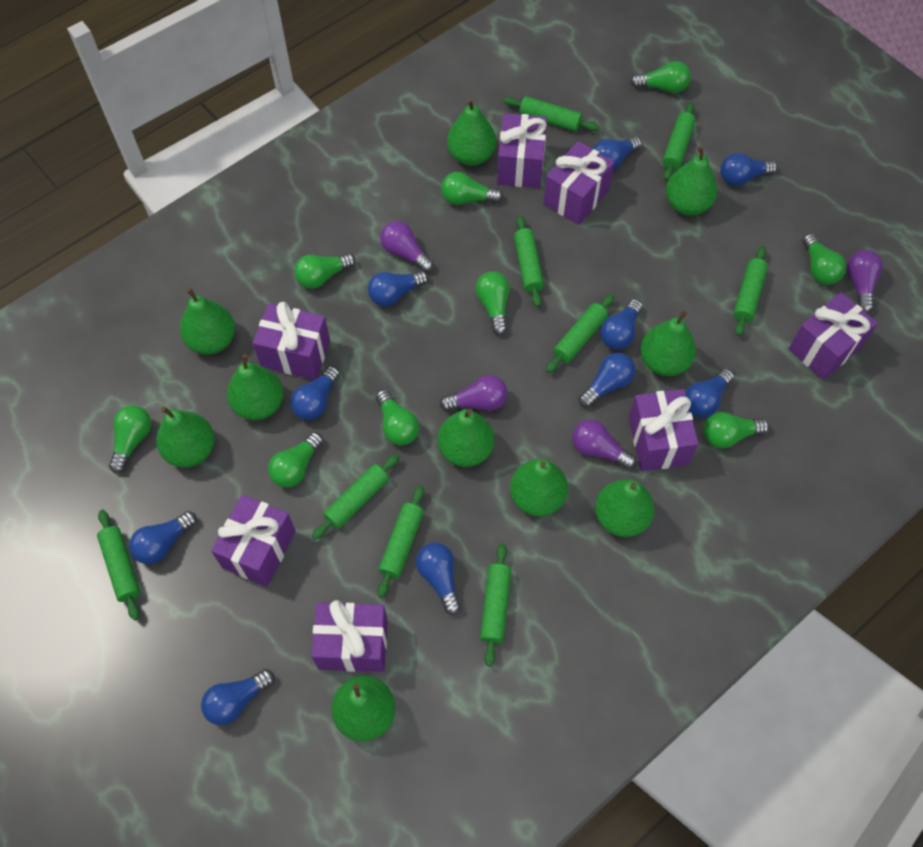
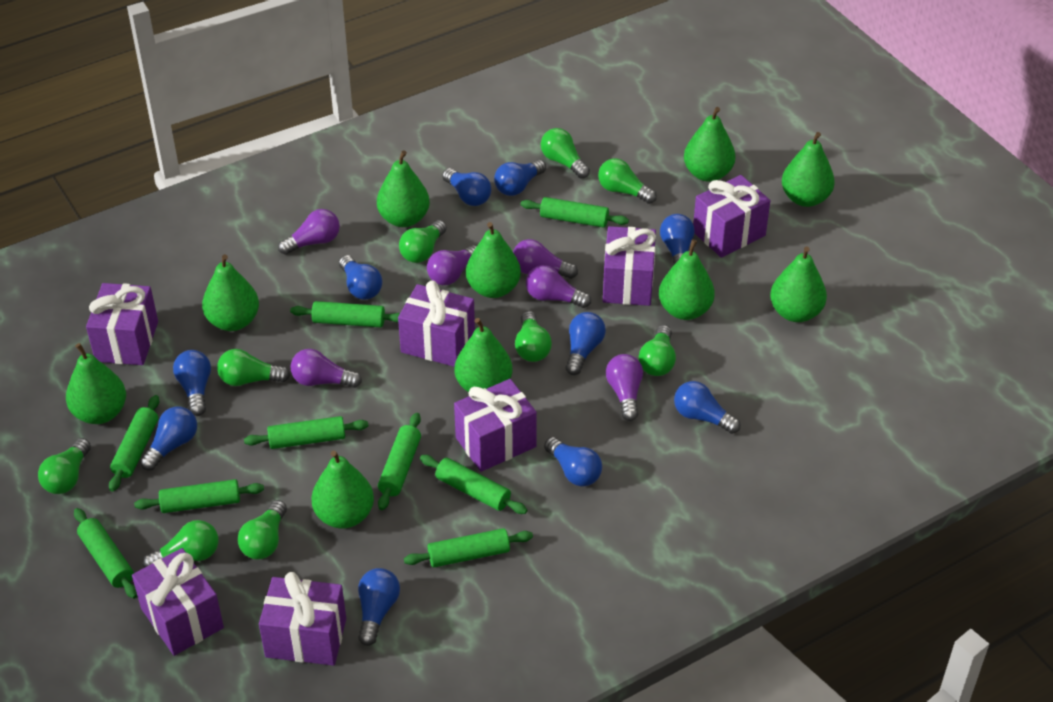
purple light bulb: [380,221,434,272] [440,375,508,411] [572,420,636,469] [847,250,883,313] = 4 -> [278,209,340,255] [290,349,362,388] [427,245,477,285] [513,239,578,279] [526,265,591,308] [606,354,643,421] = 6

